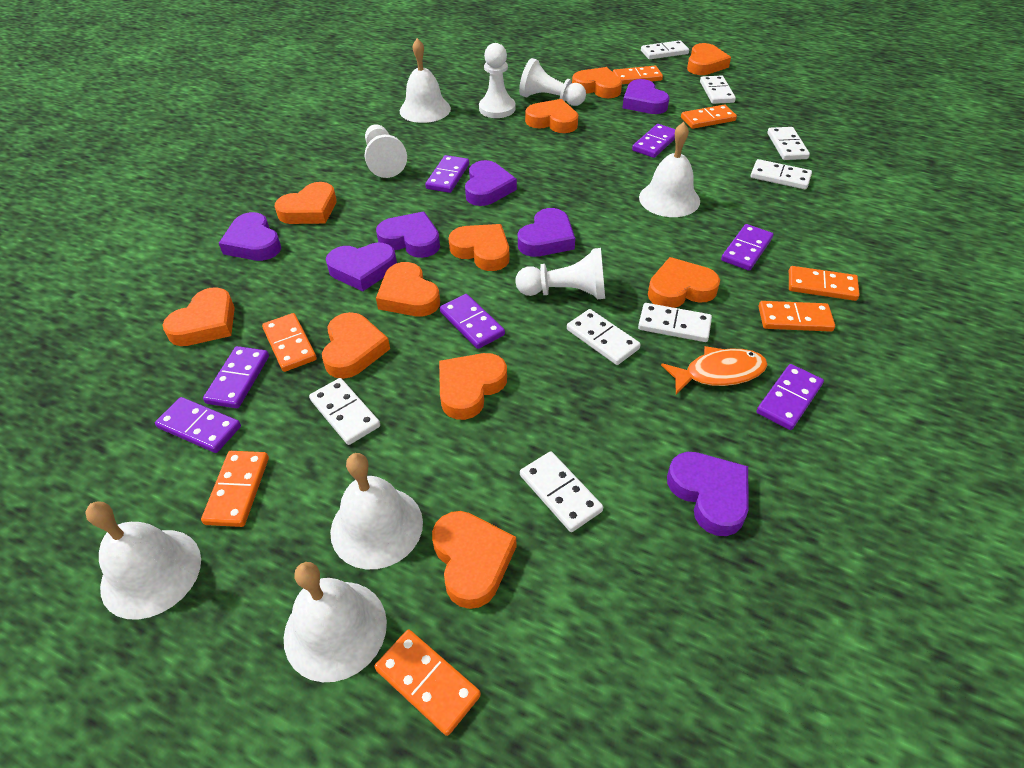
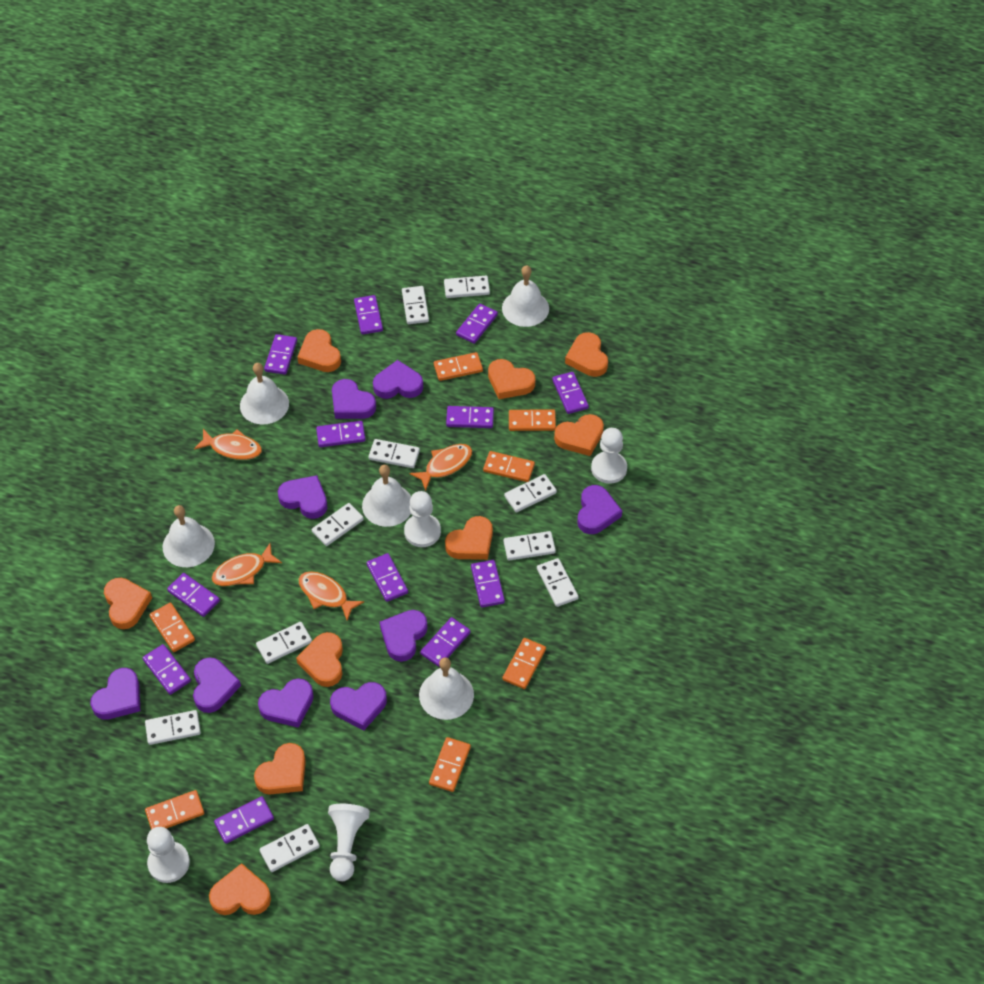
orange fish: [661,346,768,394] = 1 -> [194,429,262,460] [212,544,282,586] [299,571,364,621] [410,444,472,491] = 4
orange heart: [162,287,235,346] [274,182,337,224] [322,312,390,379] [376,262,440,317] [432,511,516,609] [439,353,507,420] [448,224,509,271] [525,99,578,133] [572,67,622,98] [648,257,720,308] [687,43,731,75] = 11 -> [104,578,152,629] [209,863,271,915] [254,743,306,795] [296,632,343,687] [297,329,341,372] [445,516,493,560] [488,359,535,399] [554,414,604,456] [565,332,608,377] = 9
purple domino: [155,397,241,453] [203,346,269,408] [425,155,469,193] [440,294,505,349] [632,124,675,158] [721,224,773,271] [756,364,824,430] = 7 -> [143,644,191,695] [167,573,220,617] [214,796,274,844] [264,334,297,375] [316,421,366,447] [354,295,383,334] [367,553,408,602] [420,617,471,667] [446,406,494,428] [456,303,498,344] [471,560,505,607] [552,372,589,414] = 12
purple heart: [219,212,281,261] [326,243,397,291] [376,212,440,258] [465,160,517,206] [518,208,575,257] [622,79,669,114] [667,452,749,536] = 7 -> [90,668,140,720] [193,657,241,713] [258,679,314,728] [278,475,327,519] [330,682,387,731] [332,379,376,419] [373,360,423,399] [380,610,428,662] [577,485,622,534] = 9
white domino: [309,378,380,445] [520,451,603,532] [567,309,641,365] [638,303,712,342] [641,40,689,59] [700,75,736,104] [751,159,812,189] [767,127,810,160] = 8 -> [145,710,201,745] [256,622,312,664] [259,824,320,872] [312,503,364,546] [369,439,420,468] [402,286,429,324] [444,276,490,298] [503,531,556,561] [504,474,557,513] [537,558,579,607] = 10

